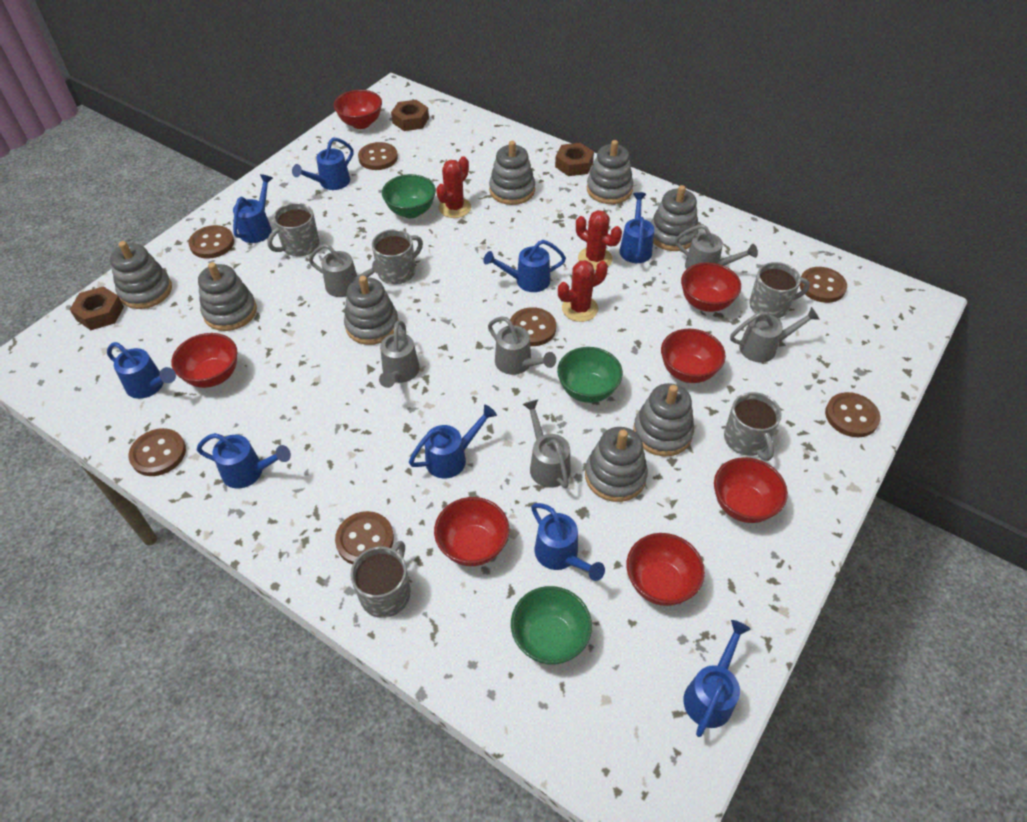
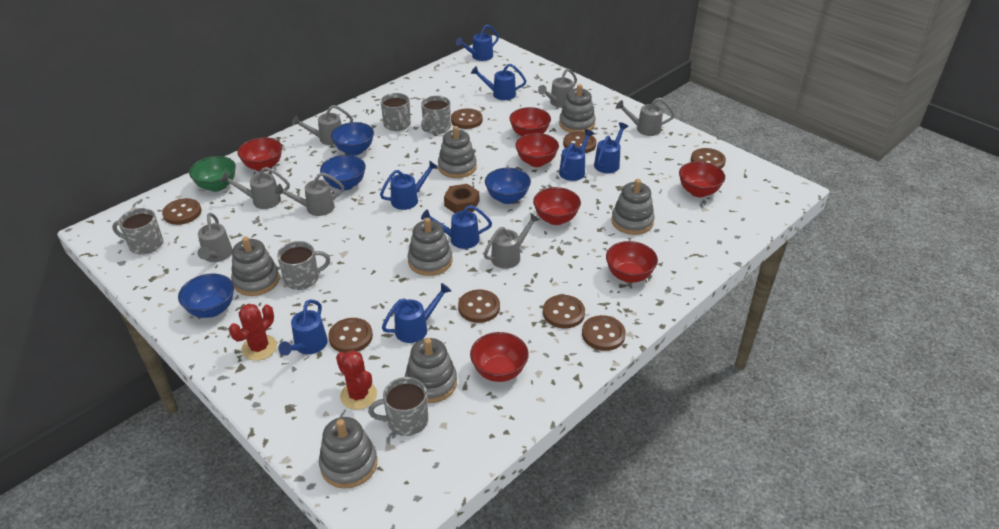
blue bowl: none = 0 -> [178,273,234,318] [320,155,366,190] [331,122,374,156] [485,168,531,204] = 4
blue watering can: [107,342,176,399] [196,433,291,489] [233,174,273,243] [292,138,354,190] [409,405,497,478] [484,240,566,292] [531,503,605,581] [619,192,654,263] [684,620,750,737] = 9 -> [278,299,328,356] [380,160,438,210] [382,283,451,343] [421,205,492,249] [456,25,499,61] [471,64,526,100] [559,129,594,181] [594,122,629,173] = 8
brown button: [129,428,186,476] [188,225,234,259] [335,511,394,564] [358,142,398,170] [510,307,556,346] [799,267,847,303] [825,392,881,437] = 7 -> [162,198,202,225] [328,318,373,353] [451,109,483,129] [458,290,500,323] [543,295,585,329] [563,132,597,153] [582,315,626,351] [691,148,726,169] = 8
brown nut: [69,286,124,330] [391,100,429,131] [555,143,594,176] = 3 -> [444,184,479,213] = 1
green bowl: [382,174,436,218] [511,586,592,665] [557,347,623,403] = 3 -> [189,156,236,192] = 1
grey stacking toy: [110,241,172,309] [198,262,257,331] [344,276,399,345] [489,141,535,205] [585,427,648,502] [587,140,633,204] [633,383,694,457] [651,185,699,251] = 8 -> [231,237,280,296] [319,417,377,489] [405,338,457,403] [408,217,452,276] [438,126,477,178] [559,84,596,133] [611,179,655,235] = 7
grey watering can: [309,244,384,297] [379,321,420,388] [488,316,556,375] [523,400,571,488] [675,224,758,269] [730,307,820,363] = 6 -> [197,213,233,262] [220,167,290,209] [275,173,344,216] [292,105,353,145] [484,213,540,269] [538,68,577,108] [616,98,675,136] = 7
red cactus: [436,156,471,218] [558,260,608,322] [576,210,622,270] = 3 -> [229,304,277,361] [336,350,377,410] = 2

